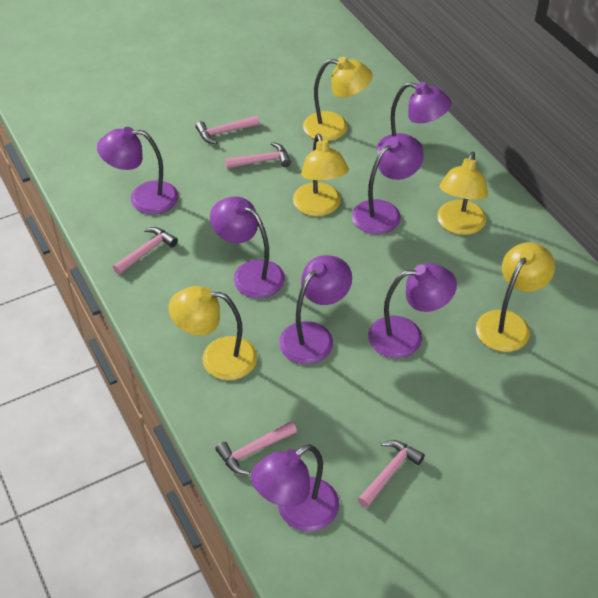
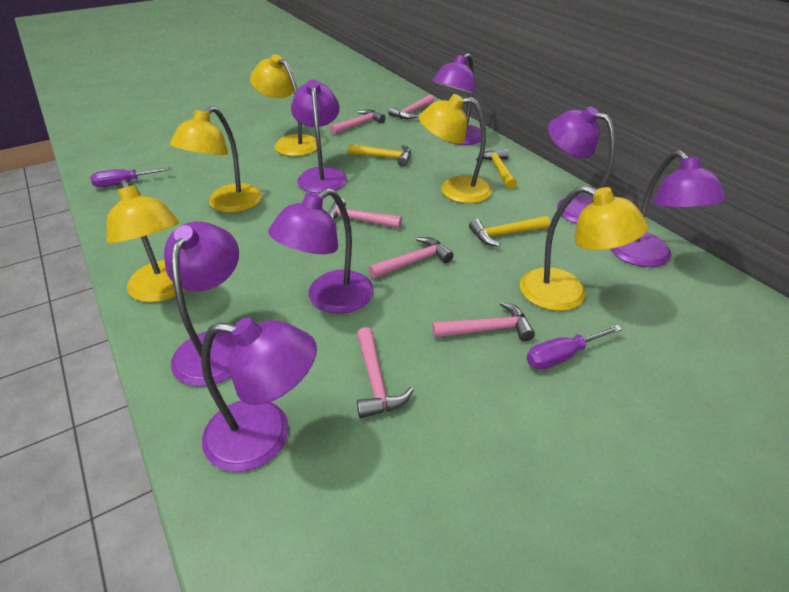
pink hammer: [113,227,178,275] [196,115,260,144] [215,421,297,474] [225,142,291,169] [358,440,425,508] = 5 -> [328,198,402,228] [330,110,386,135] [357,327,414,418] [368,237,454,279] [388,94,434,119] [432,302,535,341] = 6
purple screwdriver: none = 0 -> [90,167,172,187] [526,325,622,369] = 2
yellow hammer: none = 0 -> [348,144,411,167] [469,216,550,247] [476,149,517,189] = 3

